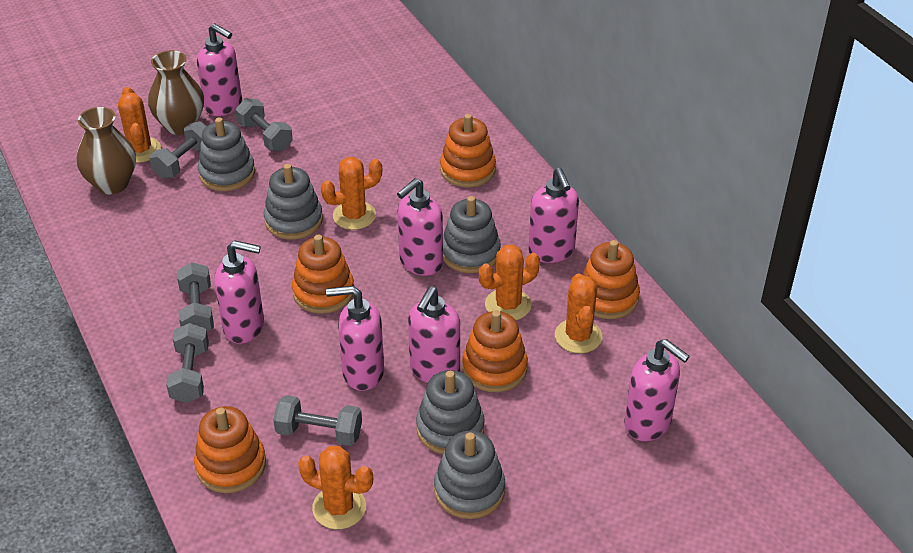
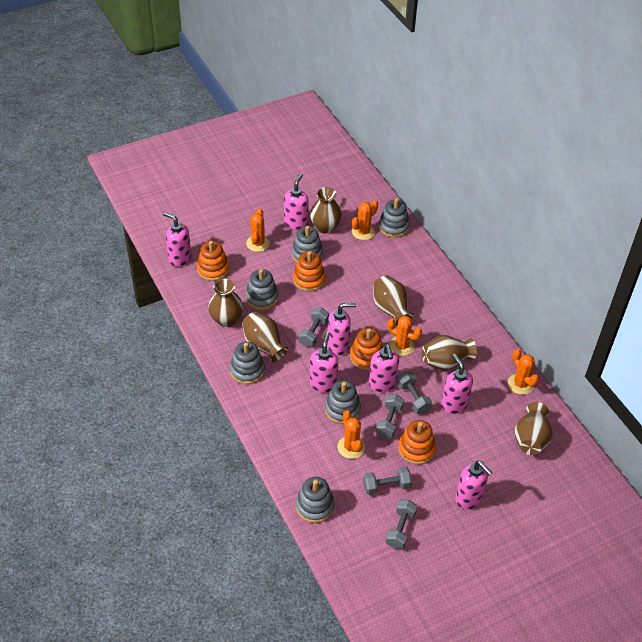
brown vase: [76,107,136,194] [148,50,204,135] = 2 -> [208,279,243,327] [242,312,288,362] [310,187,342,234] [373,275,414,326] [422,335,477,370] [514,402,553,455] = 6
grey stacking toy: [198,117,255,191] [264,164,323,240] [416,370,484,454] [434,431,505,519] [443,196,501,273] = 5 -> [230,342,265,384] [245,269,278,310] [291,226,323,263] [296,477,334,523] [325,380,361,424] [379,198,410,238] = 6
orange stacking toy: [194,406,266,493] [292,235,354,314] [440,114,496,187] [462,310,528,392] [582,240,640,319] = 5 -> [197,241,229,281] [293,251,325,292] [350,328,383,370] [398,420,436,465] = 4

